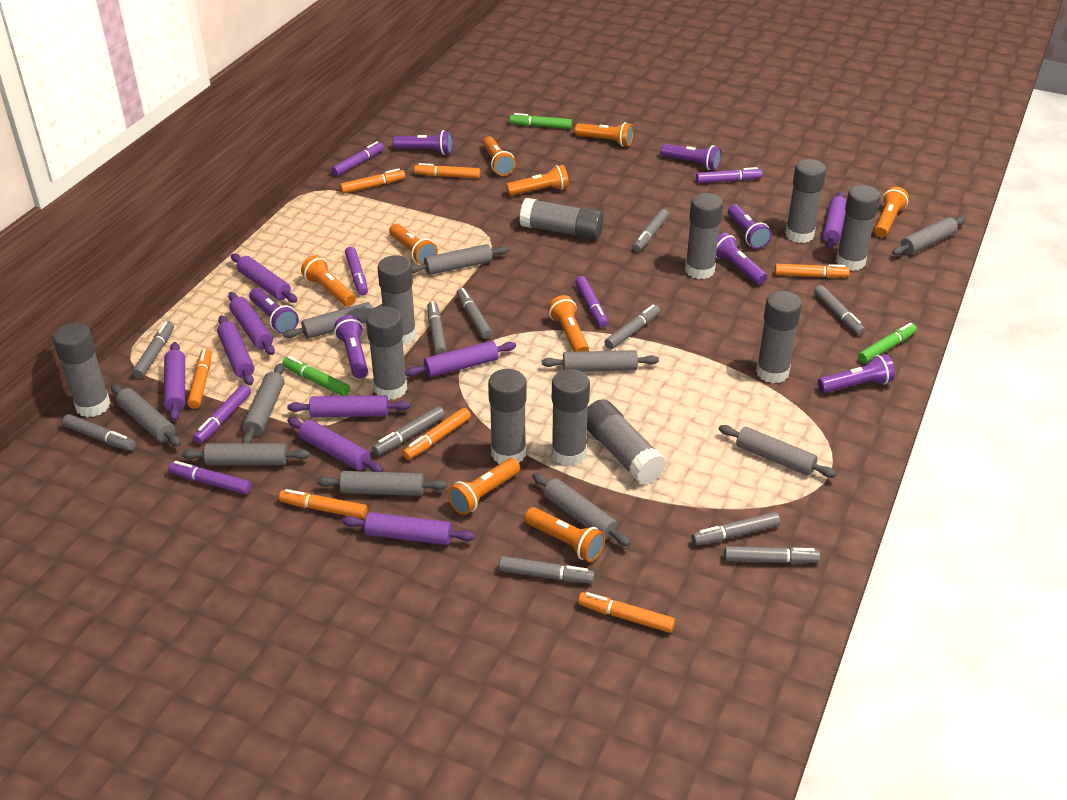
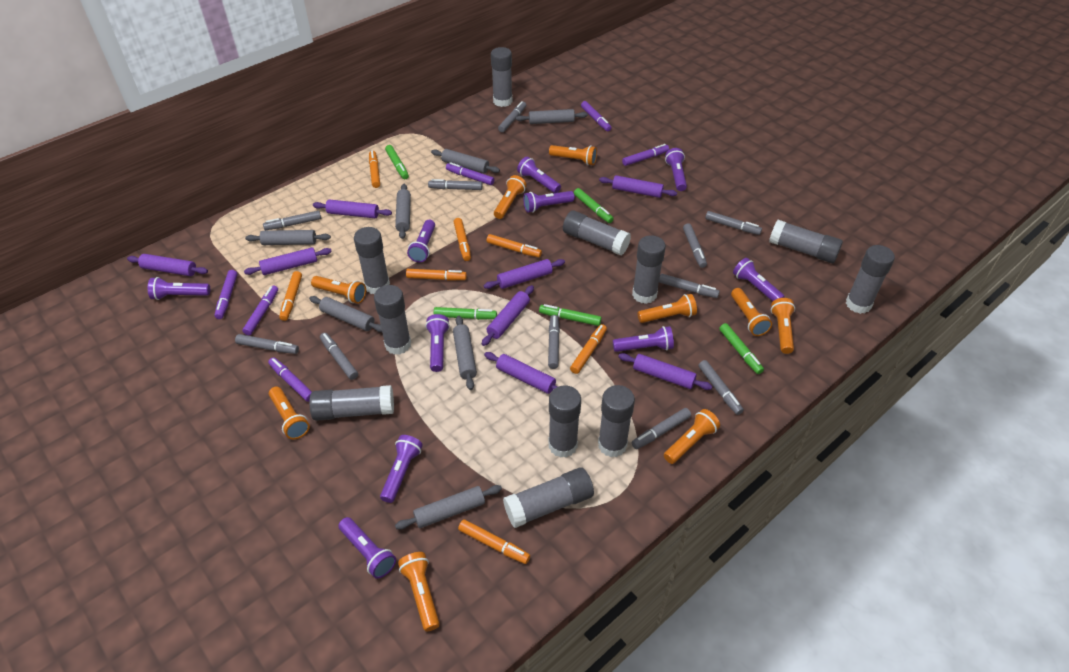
green marker: [282,356,350,396] [509,113,572,129] [858,323,917,363] = 3 -> [385,145,409,179] [434,307,497,320] [539,304,602,326] [574,188,614,223] [719,323,764,374] = 5
grey rolling pin: [111,384,181,447] [182,443,310,465] [242,363,284,443] [283,302,383,339] [317,471,447,496] [412,244,509,275] [532,473,631,546] [542,350,659,372] [719,425,837,478] [892,217,965,255] = 10 -> [245,230,331,245] [309,296,382,332] [395,184,411,239] [395,485,502,530] [431,149,500,173] [453,316,477,390] [516,109,588,124] = 7
purple flashlight: [249,288,299,334] [334,315,368,379] [393,130,453,155] [661,144,721,170] [716,233,767,285] [728,204,772,249] [818,354,895,393] = 7 -> [148,277,210,300] [338,517,396,579] [380,435,423,503] [407,220,435,262] [425,314,450,372] [517,157,561,193] [523,191,575,213] [613,326,674,352] [665,148,687,191] [733,258,785,301] = 10
purple rolling pin: [164,342,185,421] [217,315,254,385] [228,292,275,355] [231,254,298,303] [287,395,410,417] [287,417,383,472] [342,512,475,545] [405,341,516,377] [823,192,847,249] = 9 -> [127,254,208,276] [244,247,332,275] [313,199,392,218] [482,285,534,346] [483,259,565,289] [484,352,558,394] [599,175,677,198] [618,353,712,390] = 8

